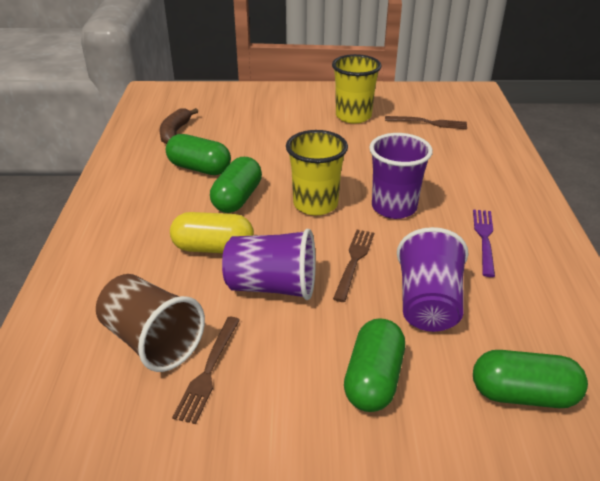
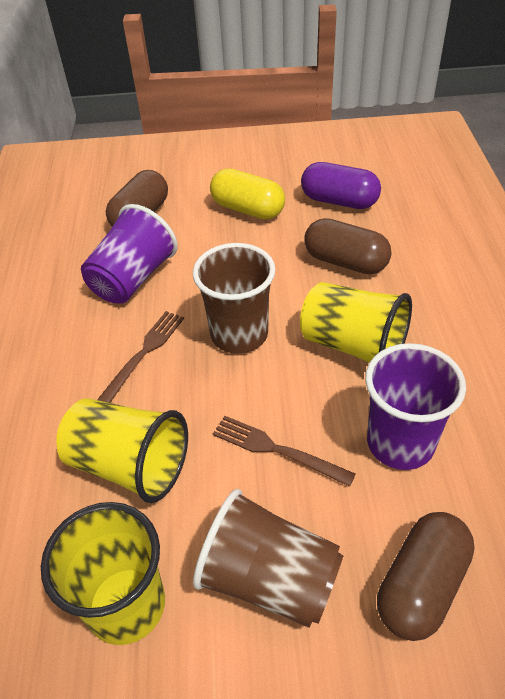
brown banana: [160,108,198,144] = 1 -> none = 0
brown capsule: none = 0 -> [106,170,168,227] [304,218,392,274] [377,512,474,641] = 3
brown cup: [96,274,205,372] = 1 -> [193,243,275,354] [193,489,343,628] = 2
brown fork: [172,317,240,424] [333,230,374,302] [385,116,467,129] = 3 -> [97,311,184,403] [213,416,356,487] = 2
green capsule: [166,134,231,175] [210,157,262,213] [344,318,405,412] [473,350,588,408] = 4 -> none = 0
purple capsule: none = 0 -> [301,162,381,209] = 1
purple cup: [222,229,316,300] [369,133,433,219] [397,227,468,332] = 3 -> [81,204,178,304] [365,343,466,470] = 2
purple fork: [473,209,495,277] = 1 -> none = 0
yellow cup: [286,130,348,215] [332,54,381,124] = 2 -> [41,502,165,645] [56,398,188,503] [300,282,412,363] = 3

